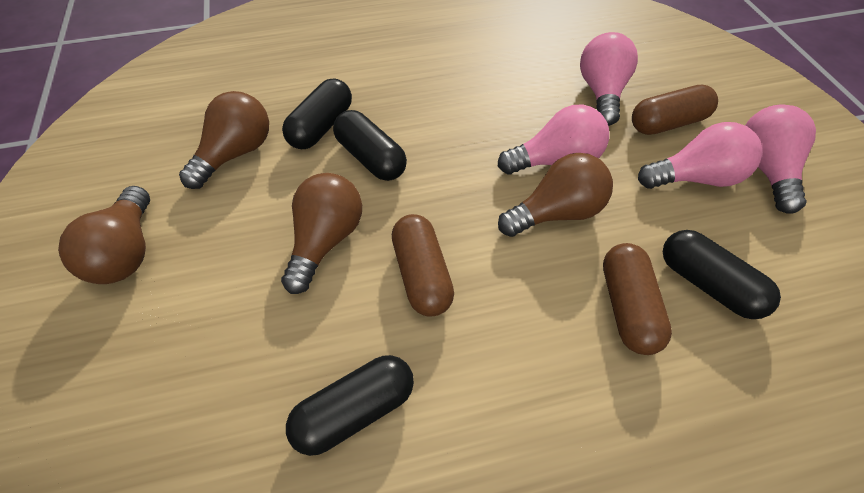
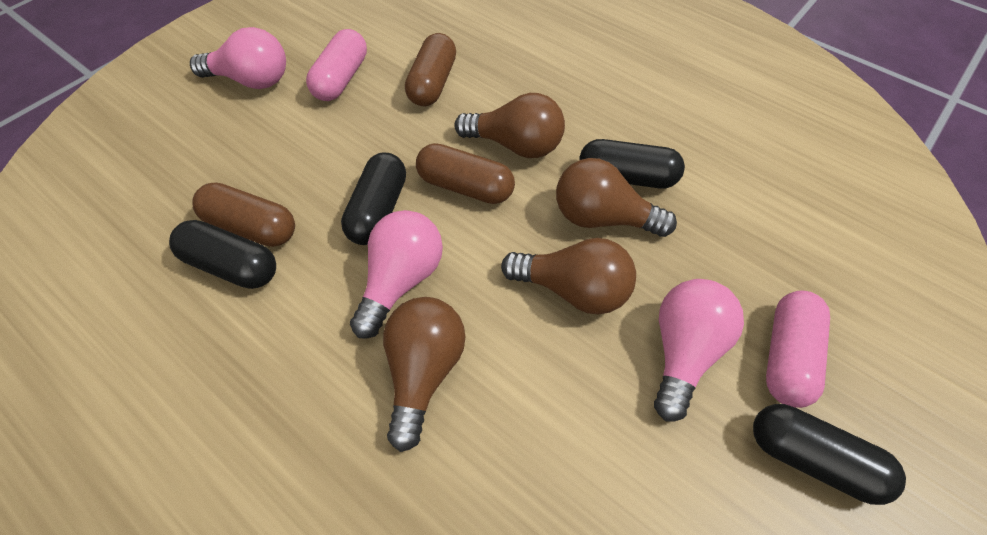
pink capsule: none = 0 -> [306,29,367,101] [766,290,830,408] = 2
pink light bulb: [498,104,609,174] [580,32,638,126] [638,122,762,189] [745,104,816,214] = 4 -> [190,27,286,89] [350,210,443,339] [654,279,744,421] = 3

